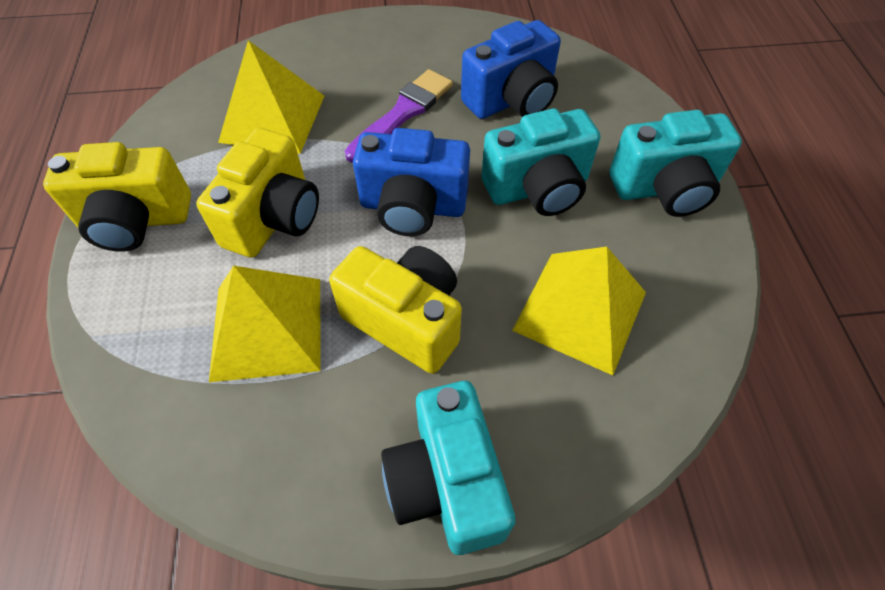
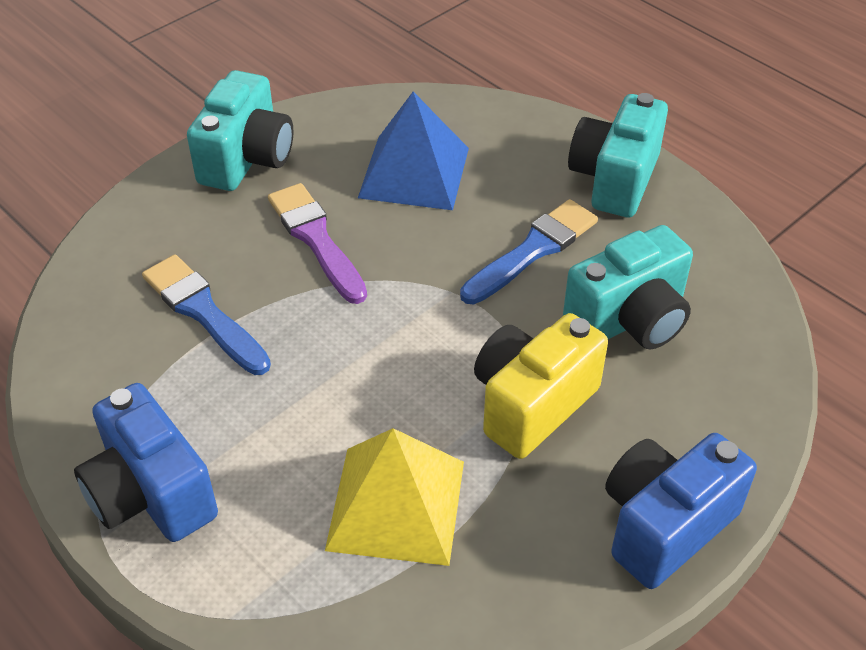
blue brush: none = 0 -> [142,255,271,375] [460,199,598,304] = 2
blue pyramid: none = 0 -> [358,92,469,210] = 1
yellow camera: [43,142,191,252] [196,128,319,258] [329,246,462,374] = 3 -> [474,313,608,459] = 1
yellow pyramid: [209,266,321,382] [218,40,324,154] [512,247,646,375] = 3 -> [325,428,464,566] = 1

